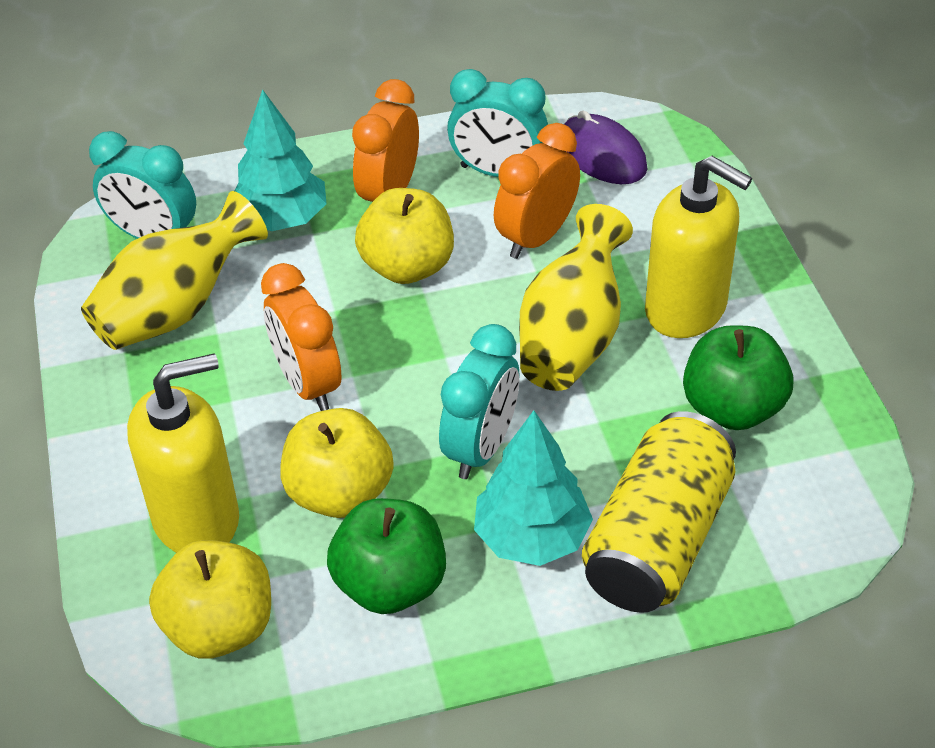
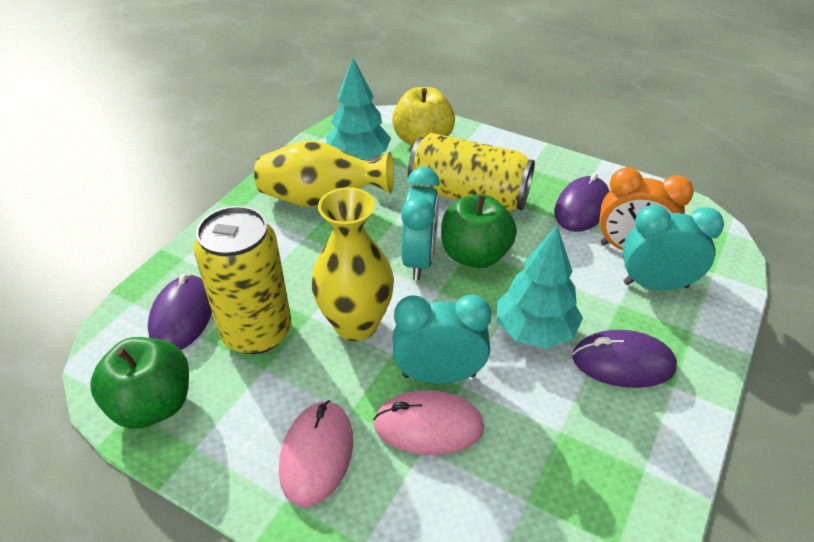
orange clock: [261,263,342,411] [352,79,419,202] [494,123,580,259] = 3 -> [599,167,694,251] = 1
pink mouse: none = 0 -> [279,400,353,507] [373,390,485,455] = 2
purple mouse: [564,110,647,184] = 1 -> [148,274,212,350] [554,173,609,232] [572,330,677,388] = 3
yellow apple: [149,540,271,659] [280,408,394,518] [355,188,454,284] = 3 -> [392,87,455,146] = 1
yellow can: [582,411,736,613] = 1 -> [193,206,291,354] [408,133,535,211] = 2
yellow soap dispenser: [127,353,239,553] [645,156,752,338] = 2 -> none = 0

